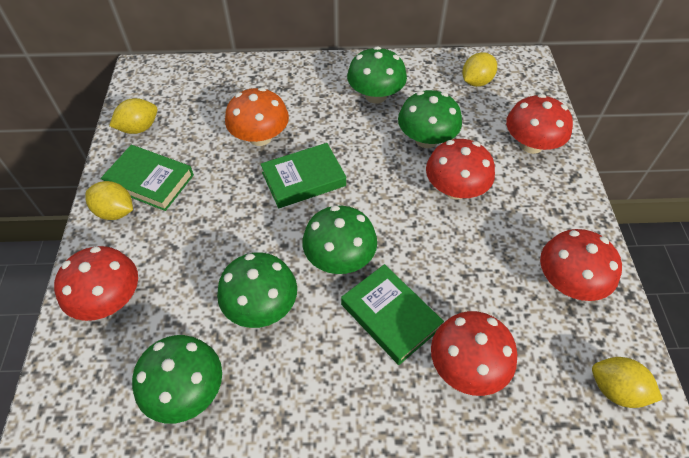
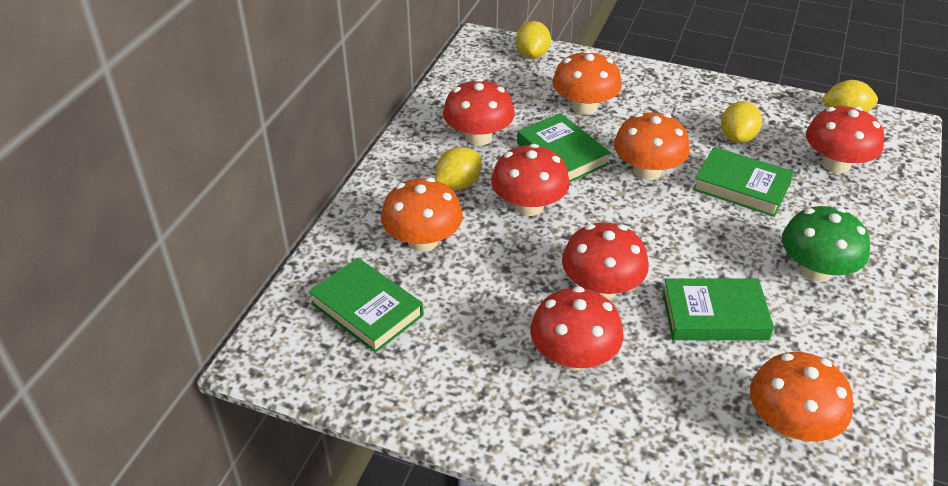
green book: [100,145,194,211] [261,143,346,208] [341,264,444,365] = 3 -> [309,258,424,353] [517,113,611,182] [662,279,774,340] [693,147,794,217] = 4
green mushroom: [132,335,222,424] [217,252,297,328] [302,205,377,274] [347,46,407,104] [398,90,462,148] = 5 -> [782,206,870,282] = 1
orange mushroom: [225,87,289,146] = 1 -> [381,177,463,252] [552,50,622,115] [614,113,690,180] [750,352,853,442] = 4

